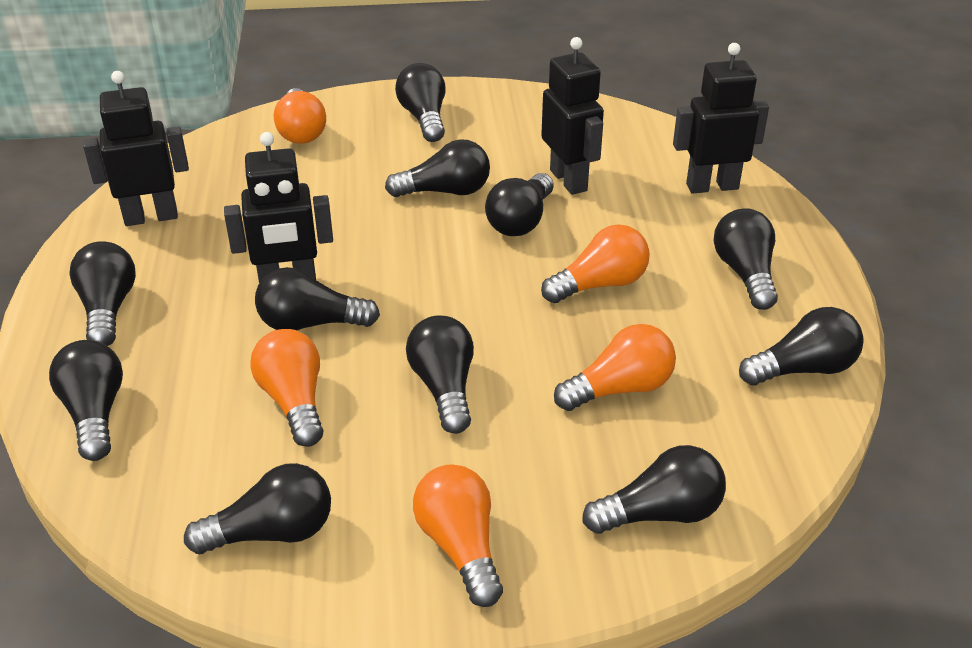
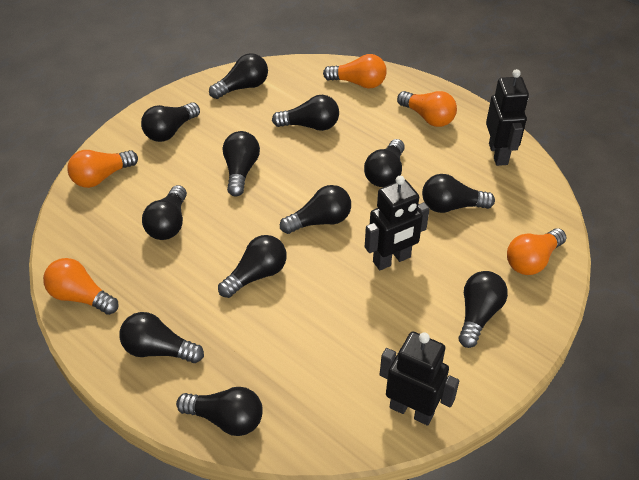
black light bulb: [49,340,123,461] [69,241,136,346] [184,463,331,554] [255,267,380,330] [385,139,490,197] [395,63,446,142] [406,315,474,434] [485,173,554,236] [582,445,726,534] [713,208,778,310] [739,307,864,386] = 11 -> [120,312,204,363] [141,102,200,142] [142,185,187,240] [176,387,263,436] [209,53,268,99] [218,235,287,298] [223,131,260,197] [272,95,339,131] [280,185,351,234] [364,139,405,187] [422,174,495,213] [458,271,508,348] = 12
black robot: [83,71,189,226] [224,132,333,283] [541,37,604,195] [673,43,769,194] = 4 -> [365,176,430,270] [380,331,459,426] [486,69,529,166] = 3

